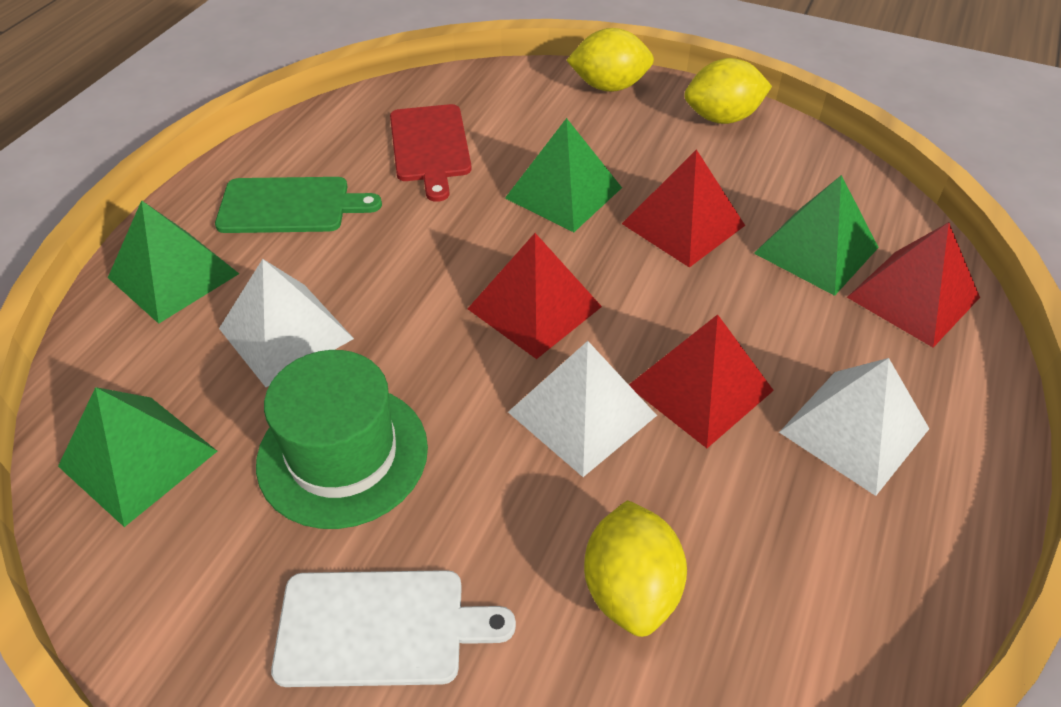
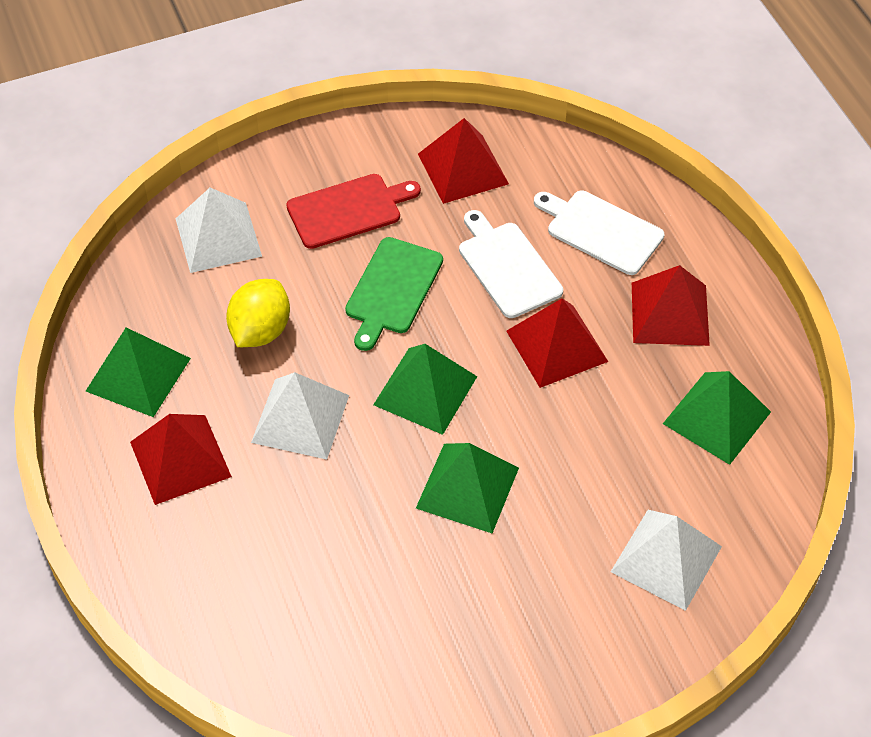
green hat: [256,350,428,529] = 1 -> none = 0
white cutting board: [271,570,516,687] = 1 -> [459,210,563,318] [534,190,664,275] = 2
yellow lemon: [566,28,654,92] [584,500,687,637] [684,58,772,124] = 3 -> [226,279,290,347] = 1

